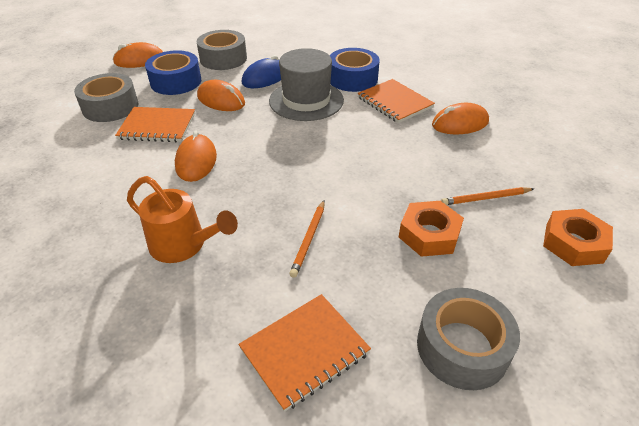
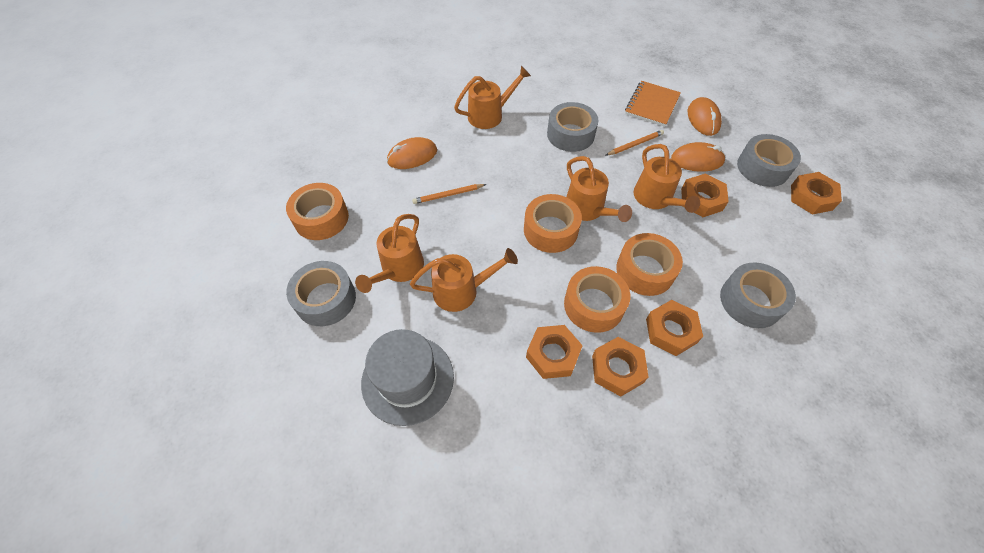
blue mouse: [242,55,281,88] = 1 -> none = 0
blue tape: [145,50,201,95] [330,48,380,92] = 2 -> none = 0
grey tape: [74,73,139,122] [197,30,247,70] [417,288,520,390] = 3 -> [286,261,356,326] [547,102,599,152] [720,262,796,328] [737,134,801,187] = 4
orange mouse: [113,42,163,68] [175,130,217,182] [197,80,245,111] [432,103,489,134] = 4 -> [387,137,437,169] [671,142,726,172] [687,97,722,136] = 3
orange notebook: [115,107,195,142] [238,294,371,412] [357,79,435,123] = 3 -> [625,81,681,127] = 1
orange nut: [399,201,464,257] [543,209,613,266] = 2 -> [526,325,583,379] [592,337,649,397] [646,300,703,356] [681,173,729,217] [791,172,842,215] = 5
orange tape: none = 0 -> [286,183,349,240] [524,194,582,253] [564,266,630,333] [616,233,683,296] = 4
orange watering can: [127,176,238,263] = 1 -> [355,214,424,293] [410,248,518,312] [454,66,531,129] [566,156,632,222] [634,144,700,213] = 5

